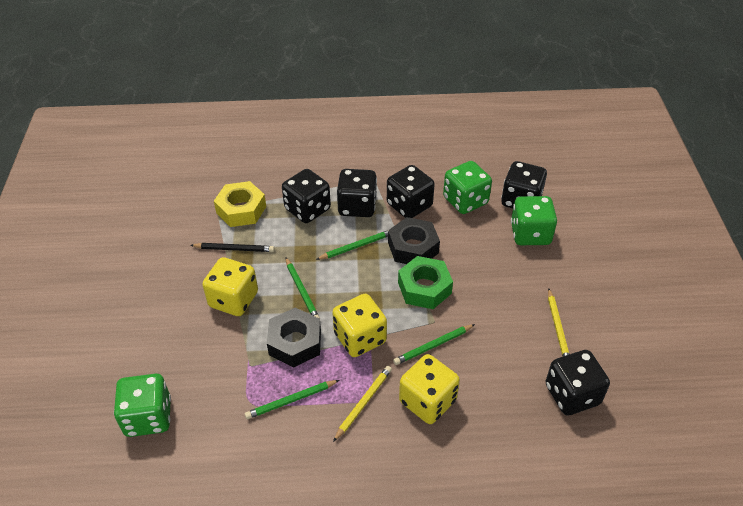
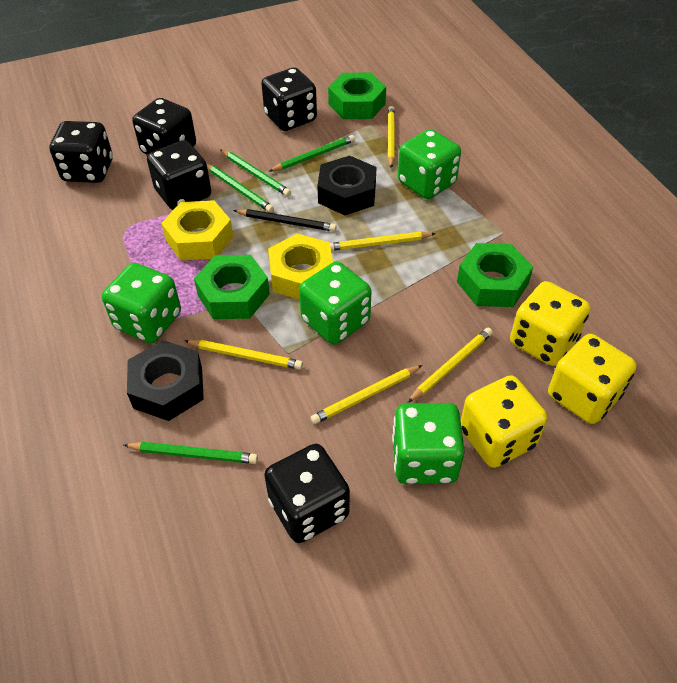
green dice: [114,374,171,437] [443,161,492,214] [511,196,557,245] = 3 -> [102,263,181,343] [299,262,371,344] [392,403,465,484] [398,129,461,199] = 4
green nut: [398,256,453,309] = 1 -> [194,255,270,319] [328,73,386,119] [457,243,533,307] = 3
yellow nut: [214,181,266,227] = 1 -> [161,200,233,261] [268,233,333,300] = 2
yellow pencil: [333,366,392,442] [548,288,569,356] = 2 -> [184,340,303,370] [311,365,423,424] [330,232,436,251] [388,106,395,168] [407,328,493,403] = 5

